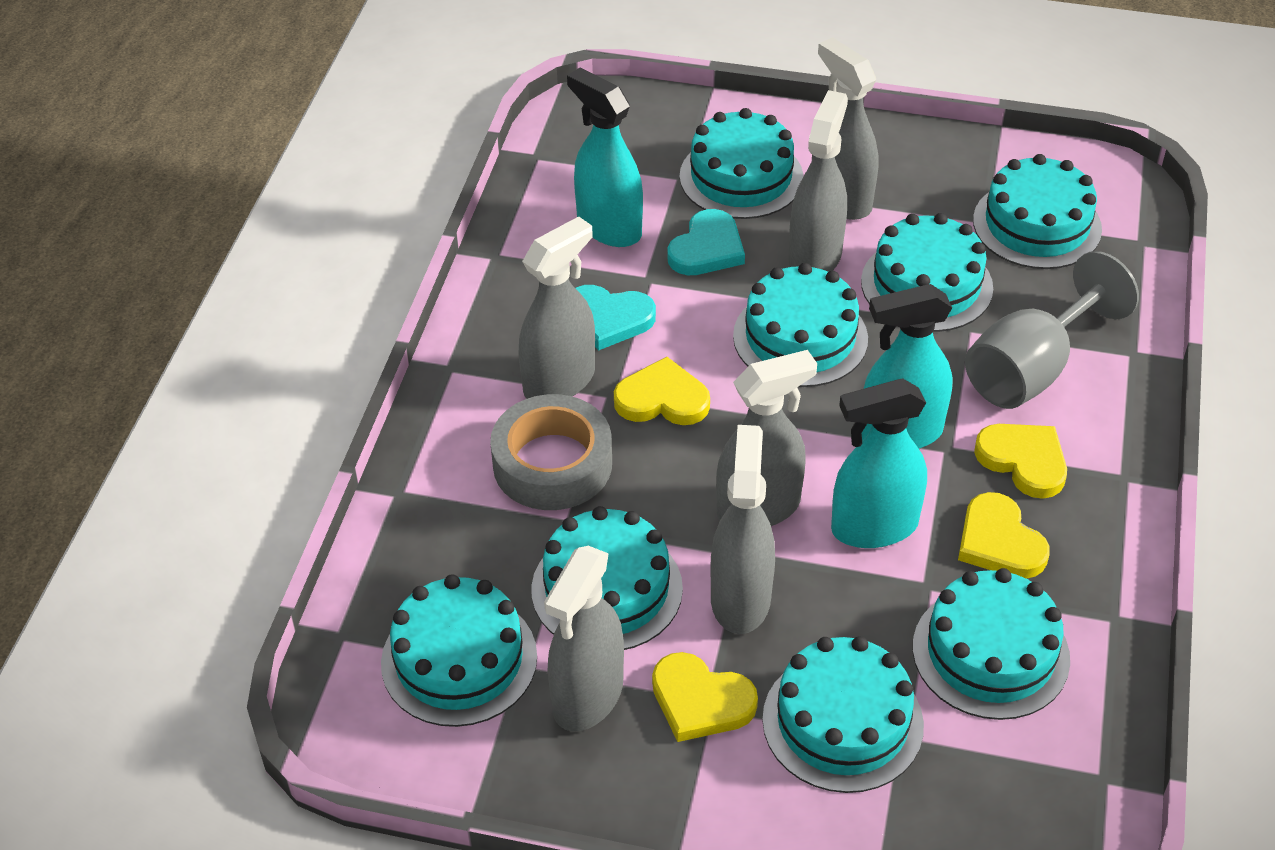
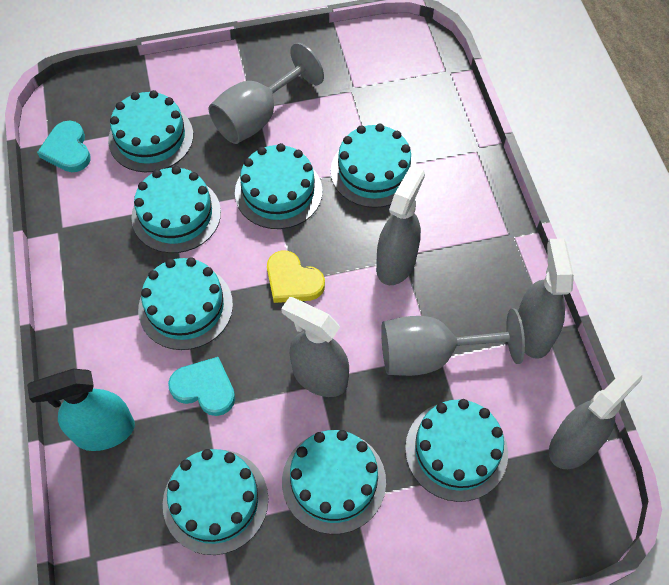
grey goblet: [965,251,1139,409] = 1 -> [208,43,324,144] [381,308,525,376] = 2
grey spray bottle: [519,216,595,399] [544,546,624,732] [710,425,775,634] [716,350,817,526] [788,90,848,272] [812,37,879,220] = 6 -> [281,297,349,397] [376,165,425,285] [518,238,574,359] [549,364,642,469] = 4
grey tape: [490,394,612,510] = 1 -> none = 0
turquoise spray bottle: [567,68,643,247] [831,379,927,548] [862,284,953,448] = 3 -> [27,368,135,451] = 1
yellow heart: [614,357,710,425] [652,652,758,742] [958,492,1050,579] [974,424,1067,499] = 4 -> [267,251,325,303] = 1

